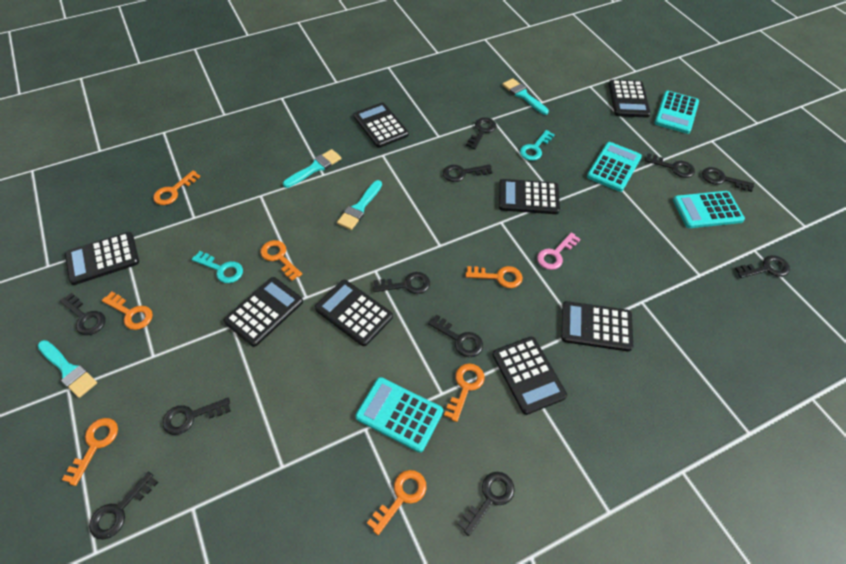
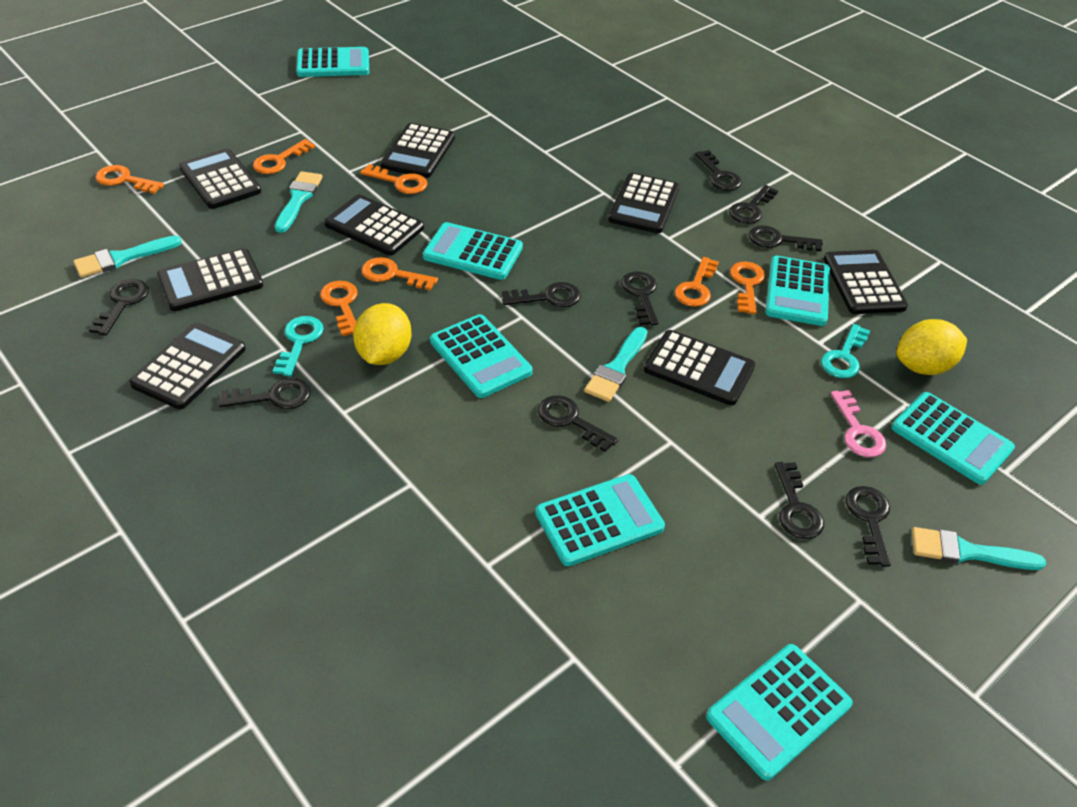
black key: [60,293,105,335] [89,472,158,540] [163,398,231,435] [373,272,430,294] [428,314,483,357] [443,164,492,182] [457,472,515,536] [466,117,496,149] [645,153,695,178] [702,167,754,192] [735,255,790,278] = 11 -> [89,279,149,336] [219,378,311,409] [502,282,581,307] [538,395,618,452] [621,271,658,325] [695,150,742,191] [729,185,778,224] [749,225,823,252] [775,462,824,539] [846,486,891,567] = 10
turquoise calculator: [355,377,443,453] [587,142,642,192] [654,91,699,134] [673,191,745,228] = 4 -> [296,47,369,77] [423,222,523,280] [430,314,533,398] [535,474,665,566] [706,644,853,781] [765,256,830,326] [891,392,1015,485] = 7
yellow lemon: none = 0 -> [353,303,412,365] [896,319,967,375] = 2

